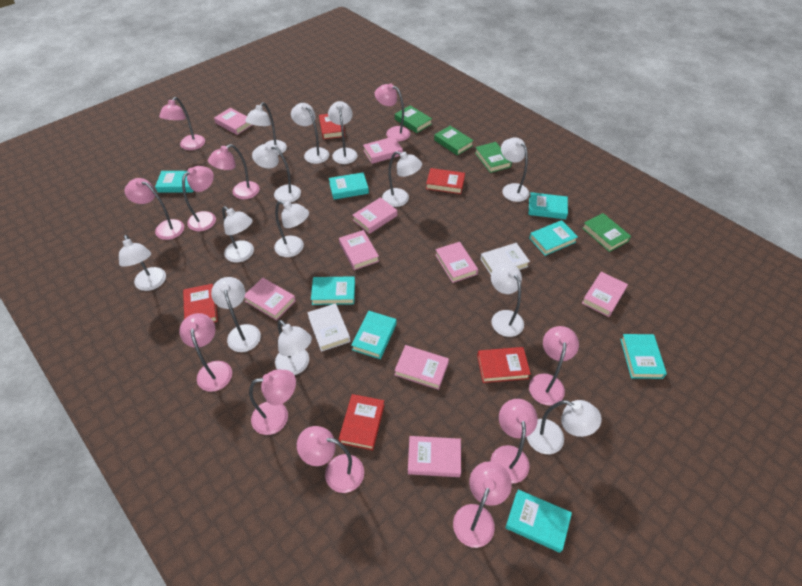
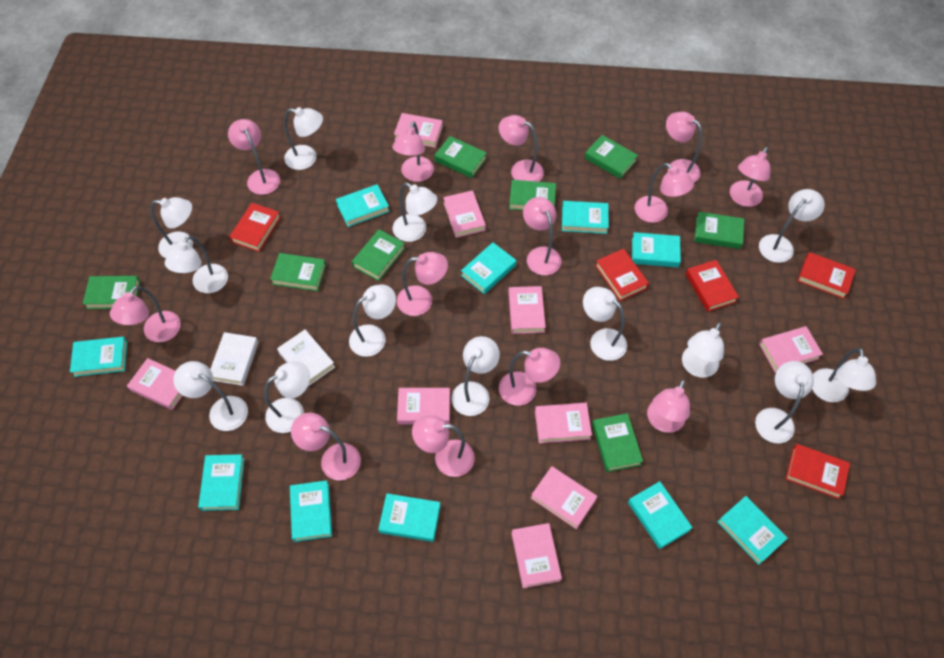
green book: [395,105,432,133] [434,126,474,155] [475,142,512,173] [582,213,631,252] = 4 -> [83,276,140,309] [270,253,326,291] [352,230,405,281] [434,136,487,178] [509,180,556,211] [585,135,638,179] [592,413,643,472] [694,212,744,249] = 8
pink lamp: [124,178,184,240] [159,97,205,150] [179,313,232,392] [182,166,216,231] [208,144,260,199] [249,370,296,435] [297,426,364,493] [375,83,410,141] [453,461,512,548] [491,399,538,483] [529,326,579,405] = 11 -> [110,286,181,342] [228,119,280,195] [291,413,361,480] [393,122,434,182] [397,252,448,316] [412,415,475,477] [499,115,544,182] [499,348,560,406] [523,197,561,275] [635,163,694,223] [647,379,690,433] [666,112,702,182] [730,147,771,207] = 13
turquoise book: [155,171,194,193] [311,276,355,305] [329,172,369,199] [351,311,397,359] [505,490,572,553] [528,192,568,219] [529,220,578,256] [620,334,667,379] = 8 -> [70,337,127,377] [198,454,245,511] [290,480,332,542] [336,184,390,227] [378,493,441,542] [461,242,516,294] [562,201,609,234] [628,481,693,549] [632,232,681,267] [718,496,788,565] = 10

